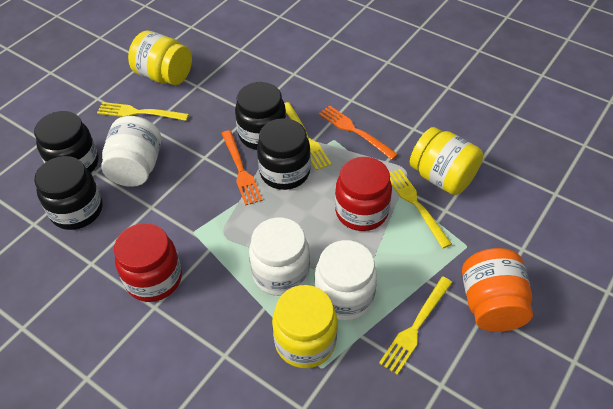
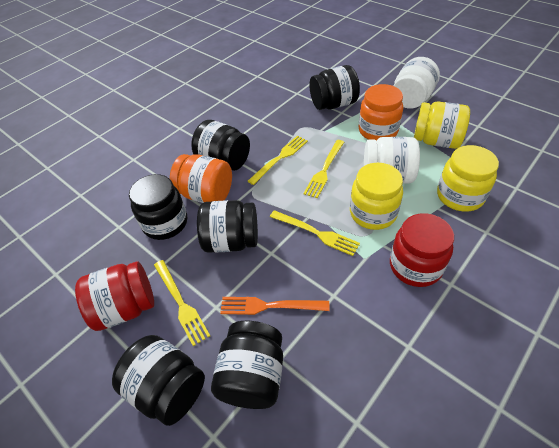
black jar: [34,111,99,173] [34,156,102,230] [235,82,286,150] [257,118,311,190] = 4 -> [112,335,205,426] [129,174,187,240] [191,120,250,171] [197,200,258,253] [211,321,283,409] [310,65,360,110] = 6
orange fork: [221,130,263,206] [319,105,398,160] = 2 -> [220,297,330,315] = 1
orange jar: [462,248,533,332] = 1 -> [170,154,232,203] [359,84,403,141] = 2
white jar: [101,116,161,187] [249,217,310,296] [314,240,377,321] = 3 -> [364,137,420,184] [394,57,440,109] = 2

